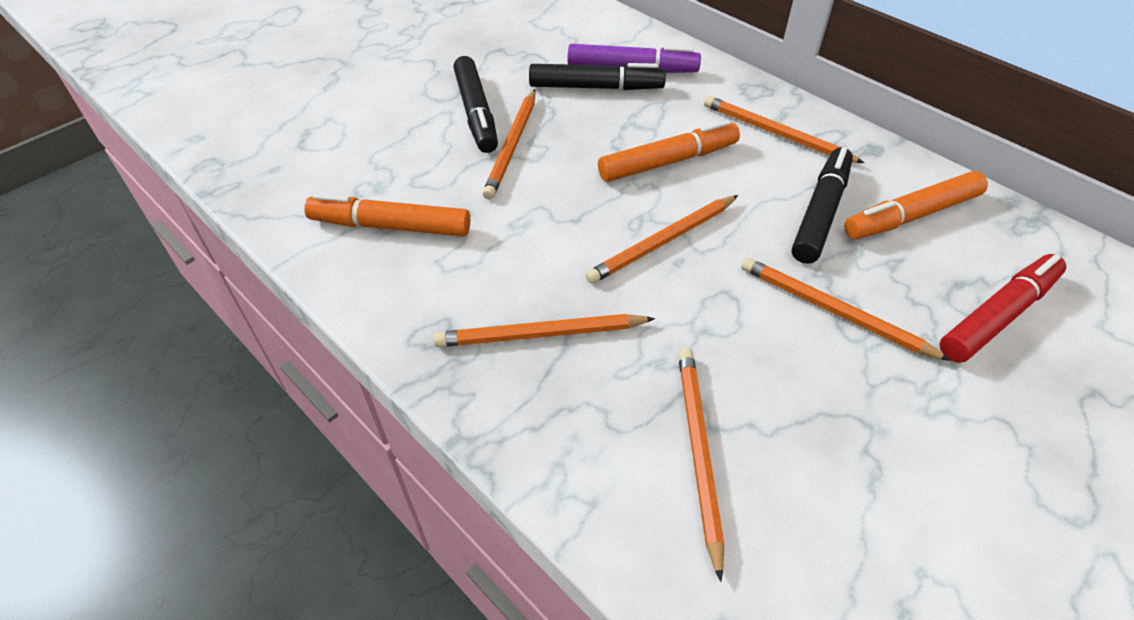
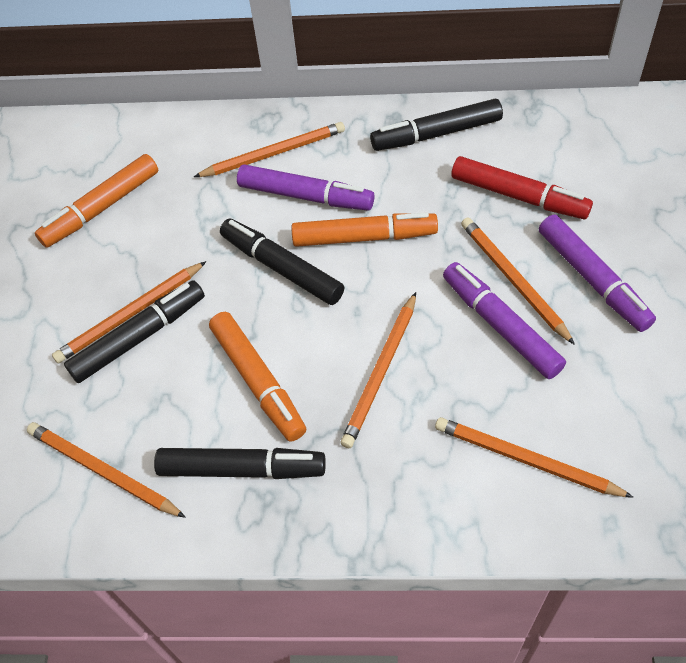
black marker: [453,56,498,153] [529,63,666,90] [792,147,853,264] = 3 -> [64,280,205,383] [154,448,326,479] [220,218,344,305] [370,99,503,151] = 4
purple marker: [568,44,701,73] = 1 -> [237,164,374,211] [443,262,566,379] [539,215,656,332] = 3

